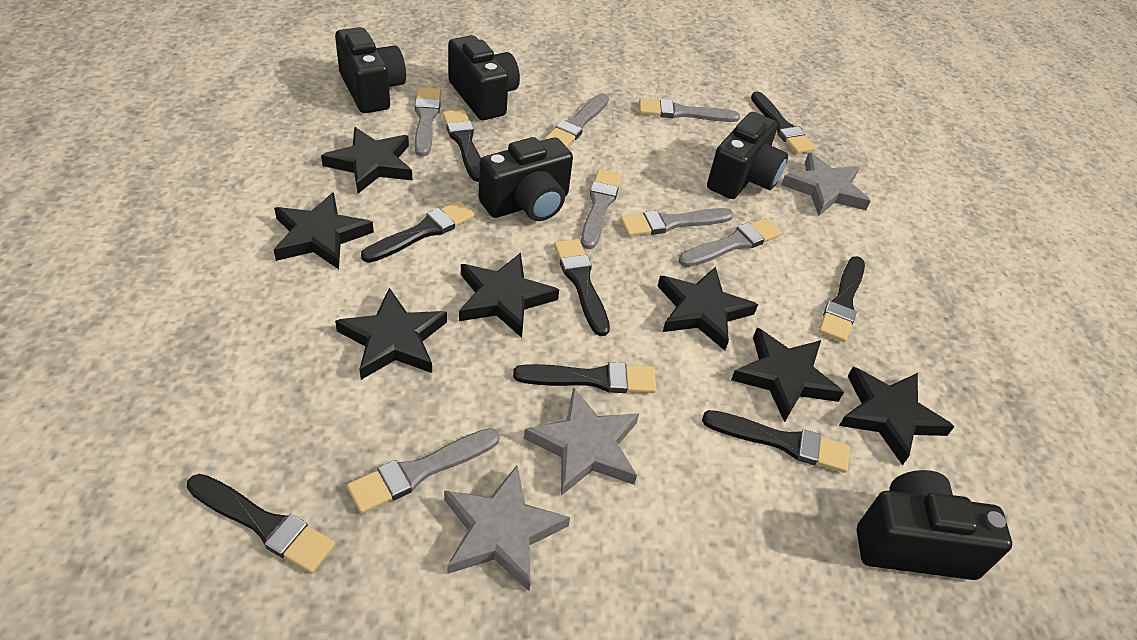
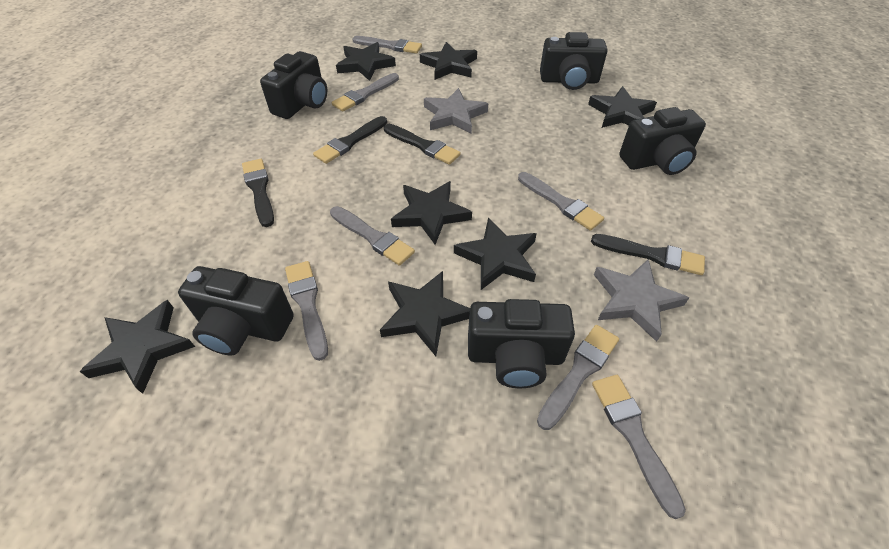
black brush: [187,474,335,573] [361,201,475,263] [442,109,481,182] [513,362,656,393] [554,239,610,336] [702,410,850,473] [751,91,816,154] [819,256,865,342] = 8 -> [242,159,274,227] [313,116,387,164] [384,124,461,165] [591,234,705,275] = 4
grey star: [444,466,570,591] [524,387,639,496] [781,152,871,216] = 3 -> [424,88,488,134] [594,259,689,342] = 2

